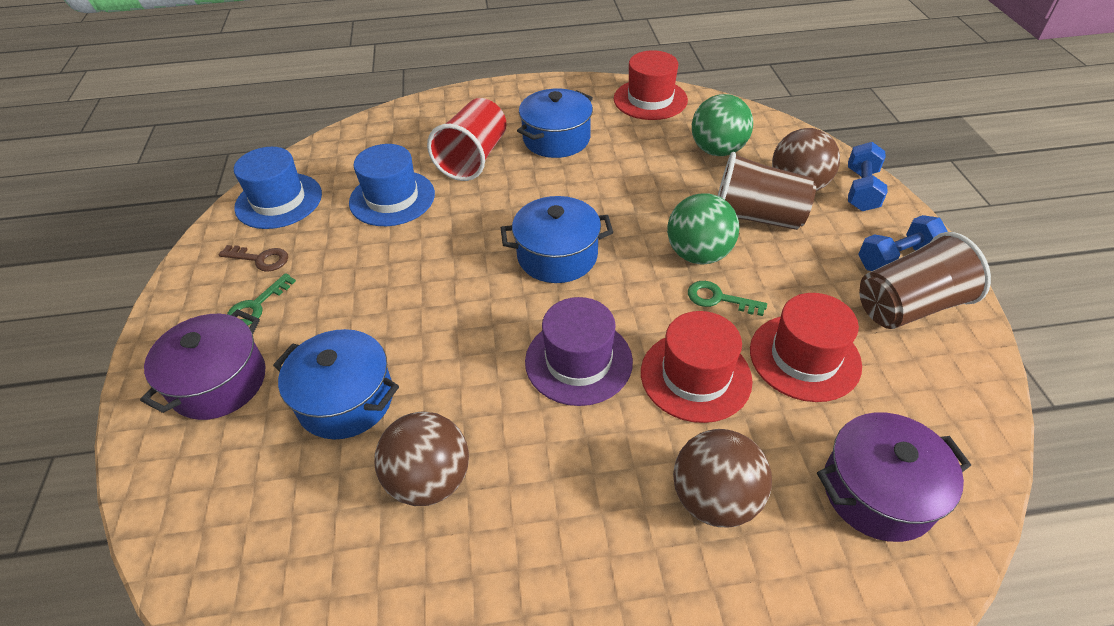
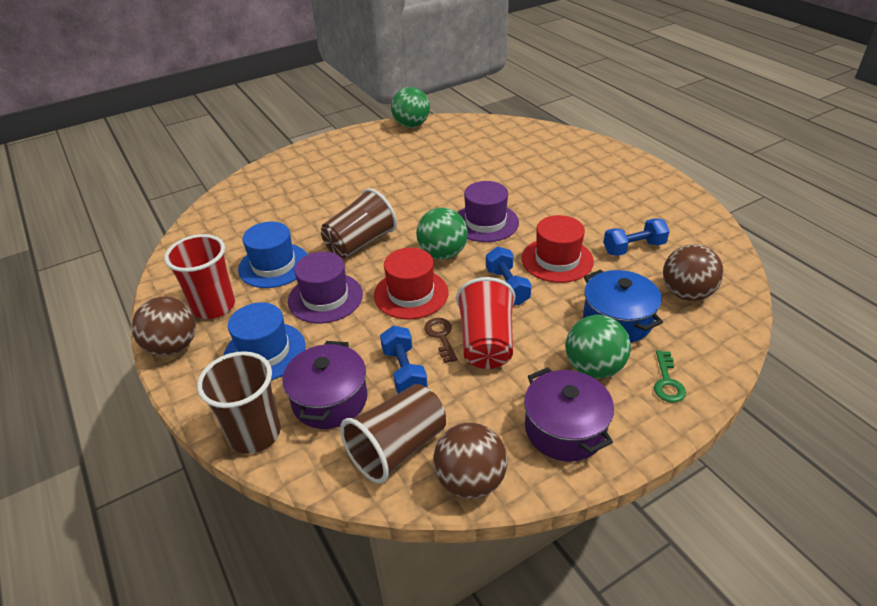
blue dumbbell: [848,142,888,211] [858,215,948,271] = 2 -> [380,326,428,394] [486,247,532,305] [603,218,670,256] = 3
blue pot: [273,329,399,439] [501,196,613,283] [517,89,593,158] = 3 -> [583,269,663,343] = 1
brown cup: [718,152,816,230] [859,232,991,329] = 2 -> [197,351,281,454] [321,188,397,258] [340,384,446,484] = 3
green ball: [667,193,739,264] [692,94,753,156] = 2 -> [391,87,430,128] [416,208,468,259] [566,315,631,378] = 3
green key: [227,273,296,325] [688,281,767,316] = 2 -> [654,350,686,403] = 1
purple hat: [525,297,633,406] = 1 -> [288,252,363,324] [458,181,519,242] = 2
red cup: [427,98,506,181] = 1 -> [164,234,235,319] [456,277,515,369] = 2
red hat: [614,50,688,120] [641,311,752,423] [750,293,862,402] = 3 -> [374,248,449,319] [522,215,594,283] = 2

